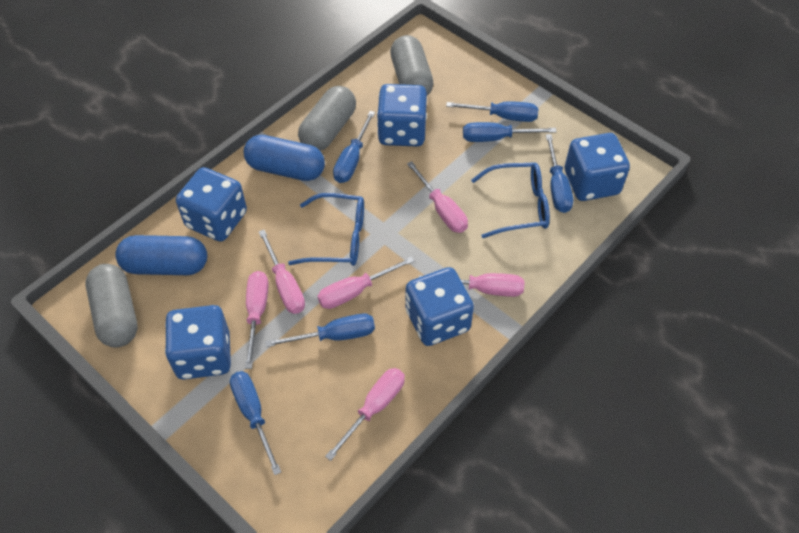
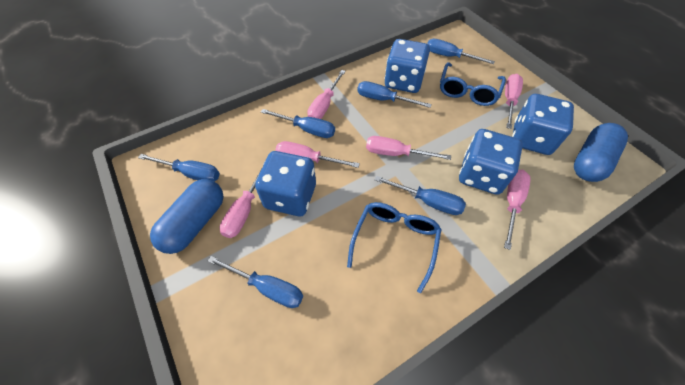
blue dice: [165,305,231,380] [176,167,247,242] [377,84,427,147] [405,267,474,346] [565,133,630,201] = 5 -> [255,151,316,216] [385,39,430,93] [459,129,523,195] [512,94,574,155] = 4
grey capsule: [86,264,138,348] [298,86,356,151] [390,35,433,96] = 3 -> none = 0

